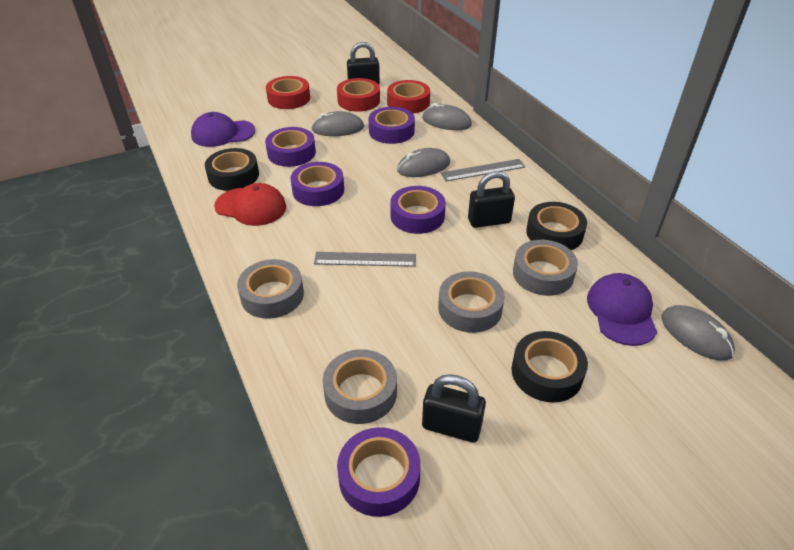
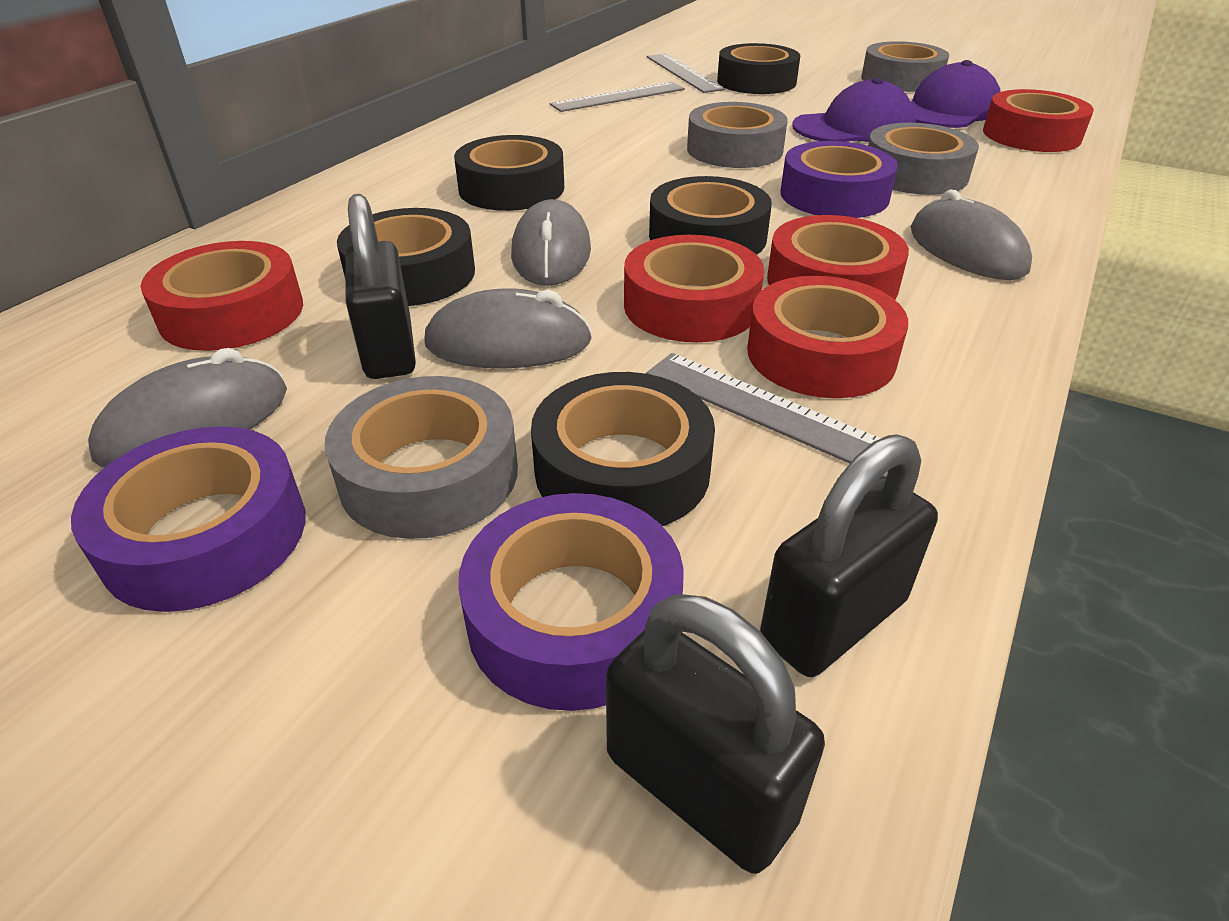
black tape: [205,148,259,191] [511,331,588,403] [526,202,587,250] = 3 -> [337,208,475,306] [454,135,564,211] [531,372,715,526] [649,176,772,255] [717,43,800,94] = 5
grey ruler: [314,252,416,267] [441,159,525,182] = 2 -> [549,82,685,112] [646,54,725,93] [646,353,888,477] = 3
purple tape: [265,127,316,167] [290,162,344,206] [337,427,421,517] [368,107,415,144] [390,186,446,234] = 5 -> [71,426,305,612] [458,493,684,711] [780,141,898,218] = 3
red cap: [214,183,286,226] = 1 -> none = 0
red tape: [266,76,310,109] [337,78,380,112] [387,80,430,113] = 3 -> [140,241,303,351] [624,235,764,342] [747,276,908,398] [767,215,909,300] [983,89,1094,152] = 5

